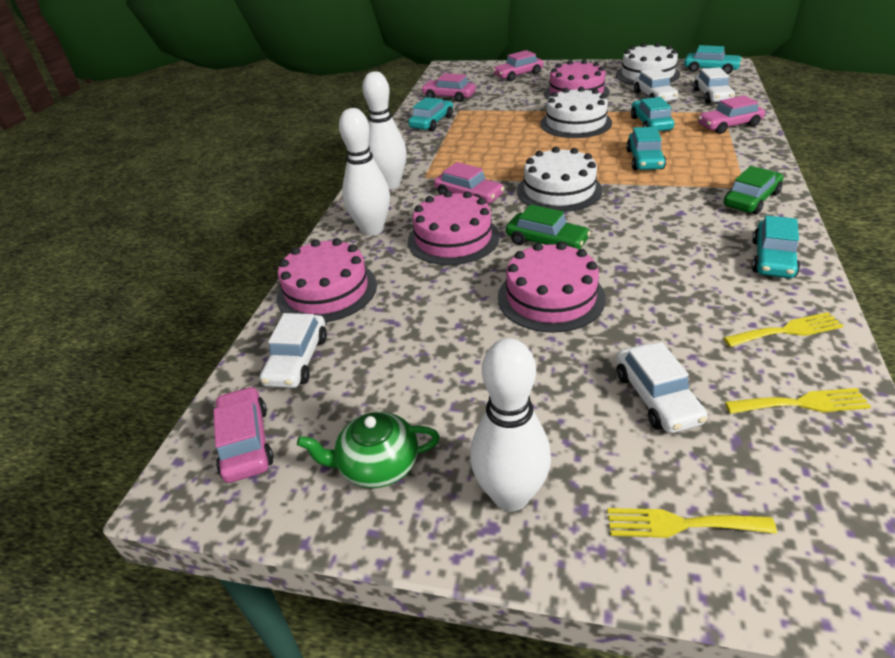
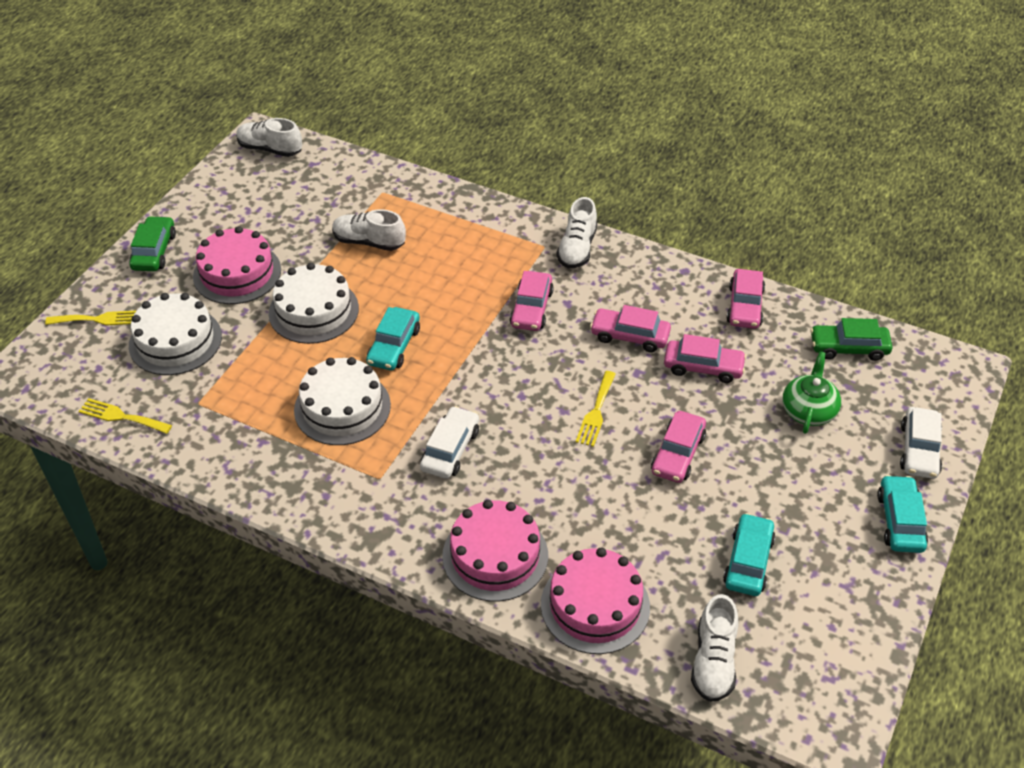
pink cake: [277,238,377,322] [408,191,500,265] [498,242,606,333] [544,60,609,99] = 4 -> [193,226,281,304] [442,500,548,602] [541,547,650,654] = 3
turquoise car: [408,97,453,131] [626,127,666,170] [631,97,674,131] [684,45,743,74] [752,215,800,278] = 5 -> [366,307,420,370] [723,513,775,596] [877,475,928,553] = 3
white bowling pin: [339,108,390,236] [363,71,407,189] [470,338,551,511] = 3 -> none = 0
white car: [260,313,327,388] [616,342,708,433] [634,68,678,102] [693,67,735,104] = 4 -> [420,406,479,479] [900,407,942,479] = 2
white shoe: none = 0 -> [236,118,302,157] [332,209,406,251] [556,197,597,268] [691,594,739,702] = 4

